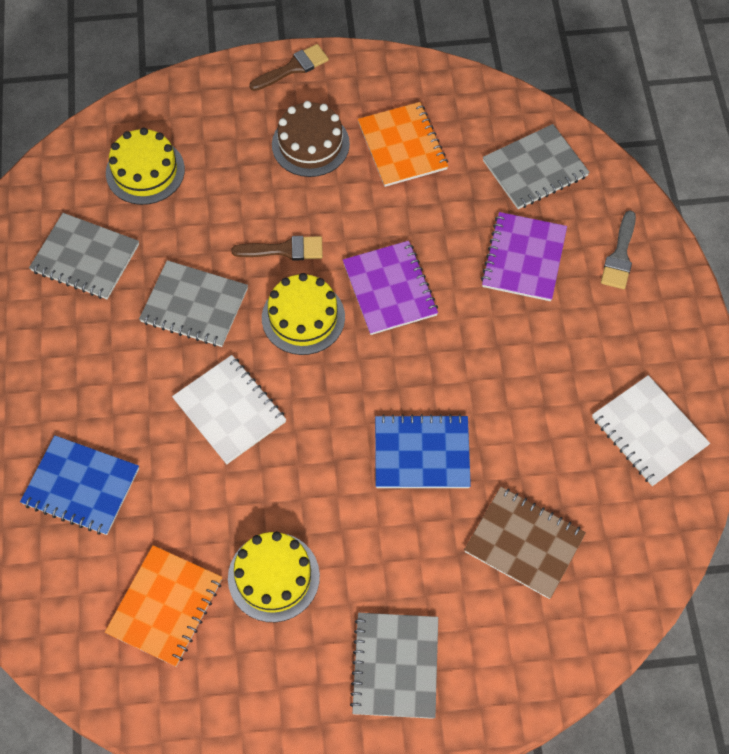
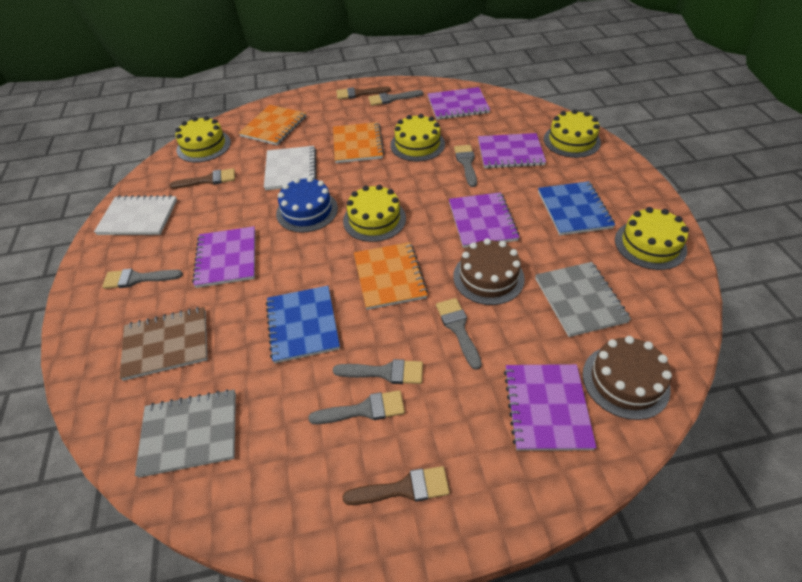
blue cake: none = 0 -> [276,177,338,232] = 1
brown brush: [232,236,323,261] [249,44,329,91] = 2 -> [169,168,235,189] [337,87,391,99] [342,466,450,505] = 3
brown cake: [272,101,350,177] = 1 -> [453,238,525,305] [582,336,672,420] = 2
grey brush: [601,210,636,289] = 1 -> [102,269,183,289] [308,390,405,424] [333,359,423,384] [368,90,423,106] [436,298,482,370] [454,145,477,187] = 6
grey notebook: [29,213,139,299] [139,260,248,347] [350,613,438,719] [483,124,590,209] = 4 -> [135,389,236,478] [535,262,631,337] = 2
orange notebook: [105,545,222,667] [358,102,448,187] = 2 -> [239,105,306,145] [333,122,384,163] [354,242,428,310] = 3
purple notebook: [343,241,438,335] [481,212,567,301] = 2 -> [192,226,255,288] [428,87,490,120] [449,192,520,248] [478,133,546,169] [504,364,596,451] = 5
yellow cake: [106,128,185,205] [228,532,320,622] [262,273,345,355] = 3 -> [175,116,231,162] [343,185,406,242] [390,114,445,162] [544,109,601,158] [615,207,689,270] = 5

